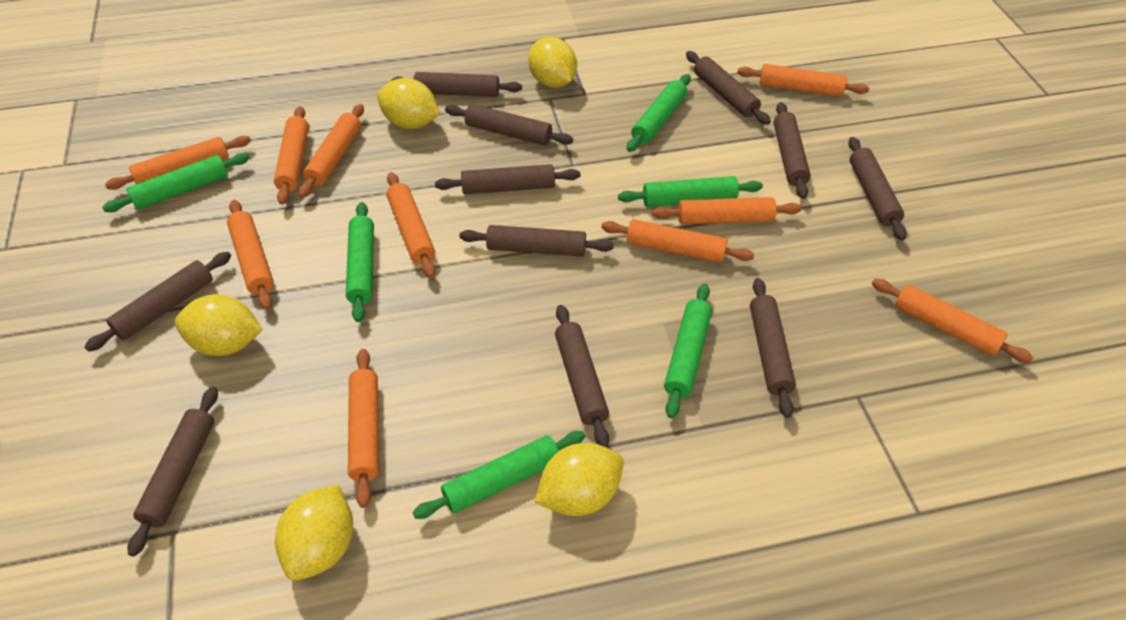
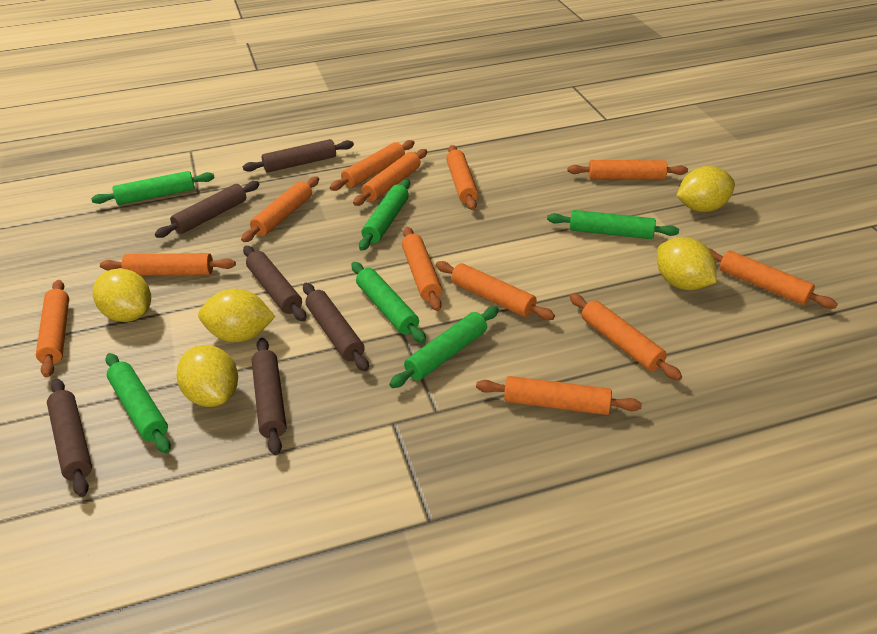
brown rolling pin: [84,252,231,352] [128,387,218,557] [391,72,522,97] [435,164,580,194] [445,104,573,145] [459,225,614,257] [555,305,609,447] [686,51,771,125] [750,278,796,418] [774,102,811,199] [848,137,906,240] = 11 -> [47,379,92,497] [155,181,260,238] [243,139,354,173] [243,246,306,321] [252,338,287,455] [303,283,369,371] = 6
orange rolling pin: [105,136,251,190] [227,200,274,310] [274,106,309,205] [299,104,364,198] [348,349,379,508] [386,172,436,278] [601,219,754,263] [652,197,801,224] [737,64,869,97] [872,279,1033,363] = 10 -> [36,280,69,377] [100,253,236,276] [241,176,319,242] [330,140,415,191] [353,149,427,206] [402,227,442,311] [436,261,555,320] [446,145,478,210] [476,376,642,415] [568,160,688,180] [570,294,682,381] [709,248,838,309] = 12

